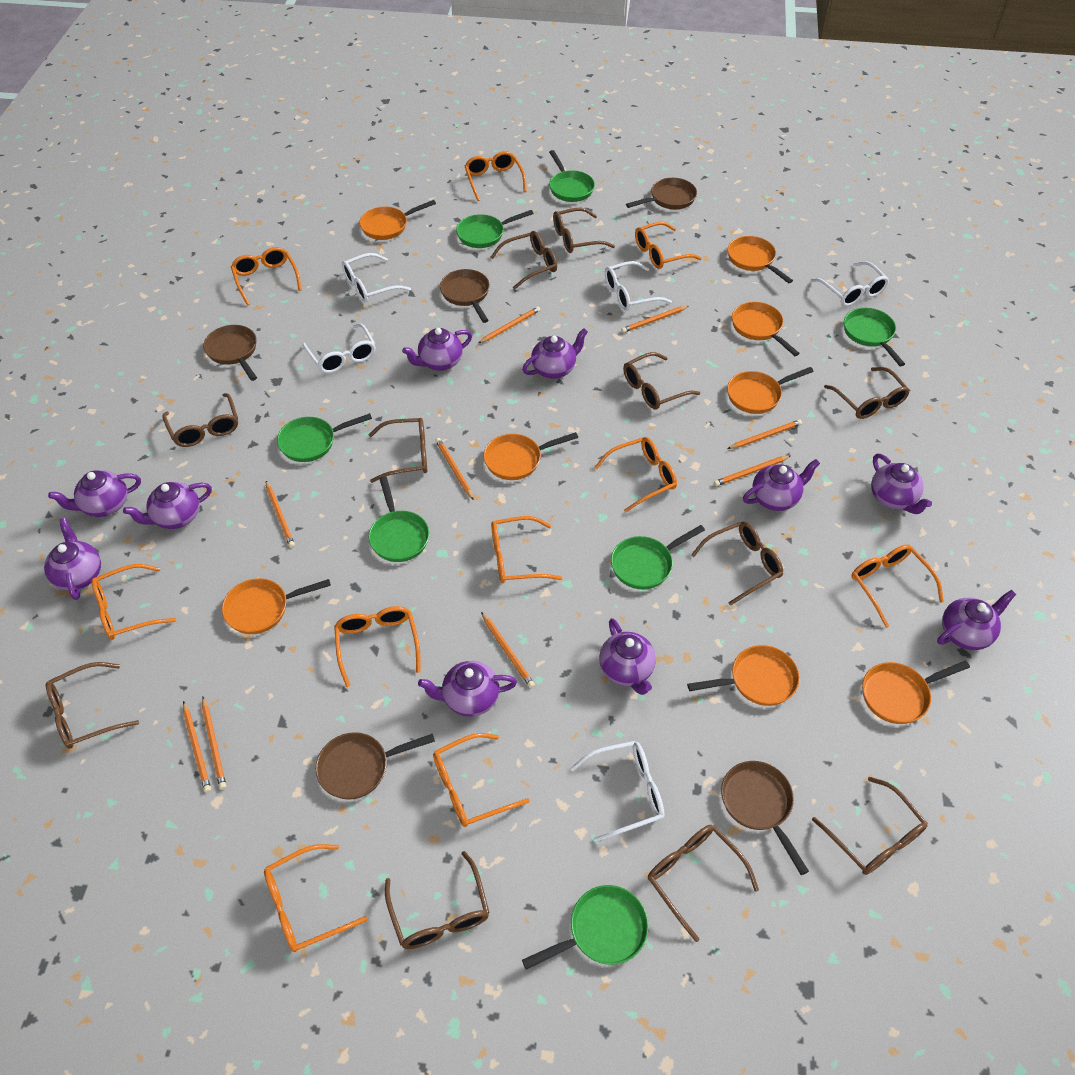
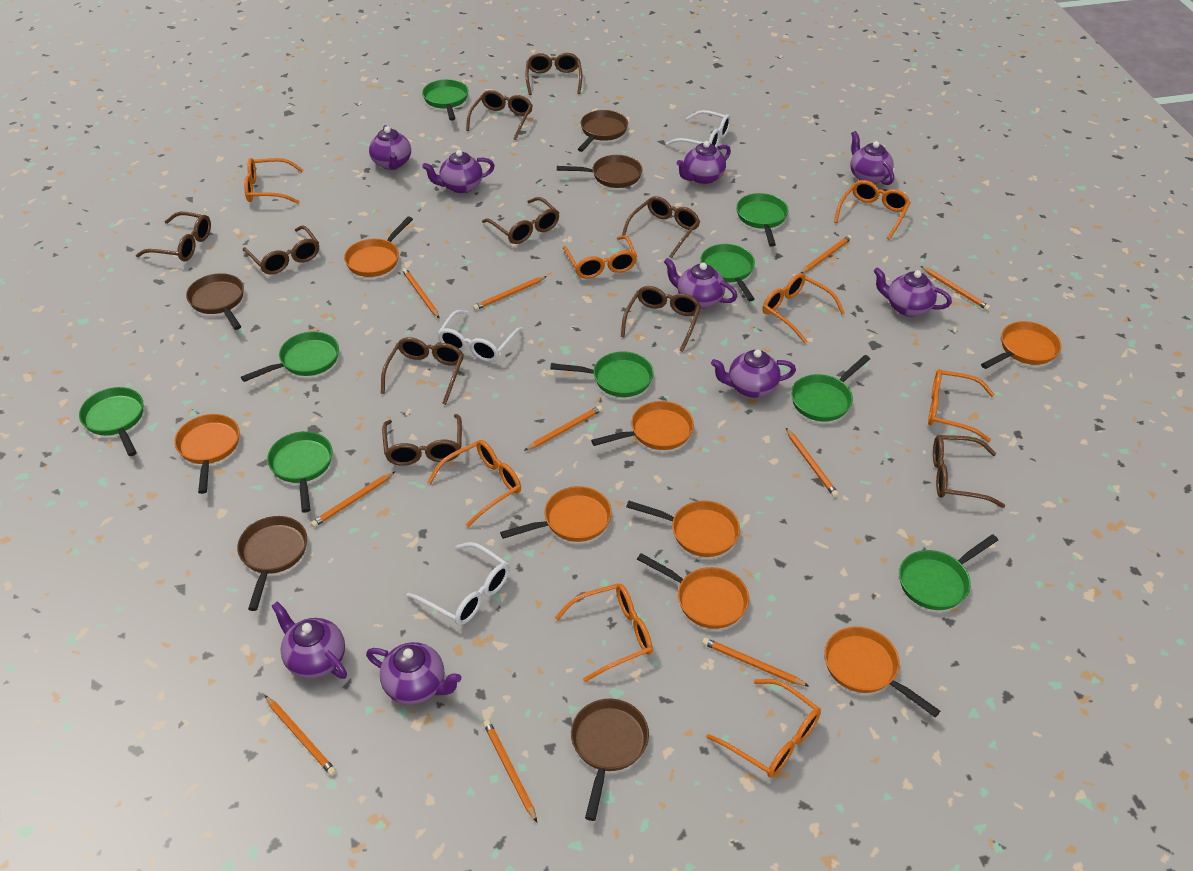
brown glasses: [46,662,139,749] [163,393,238,447] [368,418,427,483] [385,851,489,949] [491,231,557,289] [553,208,615,253] [623,352,700,409] [648,825,759,942] [691,521,783,606] [812,777,927,875] [824,367,910,419] = 11 -> [136,212,211,261] [243,225,319,275] [381,337,464,405] [382,414,462,466] [466,90,533,140] [482,197,559,244] [526,53,582,95] [621,286,701,352] [622,196,700,258] [933,435,1005,508] = 10
green pan: [277,413,372,462] [369,477,429,562] [456,210,534,248] [522,885,649,969] [549,150,595,202] [611,525,705,589] [844,308,905,366] = 7 -> [79,387,143,456] [241,331,339,382] [267,431,333,513] [422,79,468,121] [550,351,654,397] [700,244,755,301] [736,193,789,246] [791,355,870,421] [899,534,998,610] = 9
orange glasses: [91,564,176,640] [231,247,302,306] [264,844,368,952] [334,606,421,687] [433,733,530,827] [465,151,527,201] [491,516,562,583] [595,437,677,512] [635,222,702,269] [851,545,944,628] = 10 -> [244,158,303,204] [428,440,521,527] [555,583,653,682] [563,235,637,279] [707,679,821,778] [763,273,845,343] [834,180,911,240] [928,369,995,442] = 8
orange pencil: [183,701,211,793] [202,697,226,789] [266,481,295,548] [435,438,474,500] [479,307,540,343] [481,612,535,688] [621,306,689,333] [714,456,790,486] [727,420,802,449] = 9 -> [265,695,336,776] [311,471,396,527] [402,268,439,318] [473,276,547,310] [483,720,537,822] [524,406,603,451] [702,638,809,686] [786,428,839,497] [801,235,852,274] [921,266,990,311] = 10
purple teapot: [44,518,101,600] [48,470,141,517] [123,482,212,529] [402,328,472,371] [418,661,517,717] [522,328,588,379] [599,618,656,695] [743,459,820,511] [871,454,932,514] [937,590,1016,650] = 10 -> [272,601,347,679] [366,642,461,705] [369,125,411,170] [422,150,495,194] [664,258,738,309] [677,141,731,184] [711,350,796,398] [850,131,894,185] [874,267,952,317] = 9
white glasses: [302,323,376,373] [342,253,411,303] [570,741,664,842] [605,261,672,311] [811,261,889,306] = 5 -> [406,542,510,625] [437,310,523,362] [666,110,731,147] = 3

